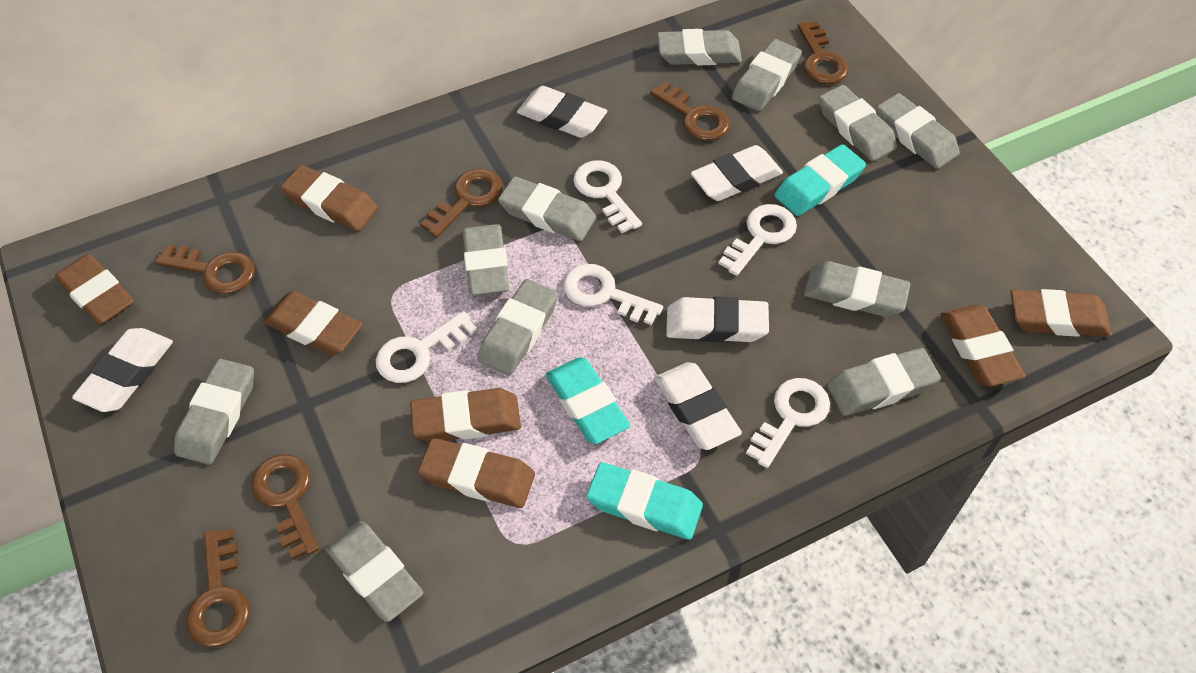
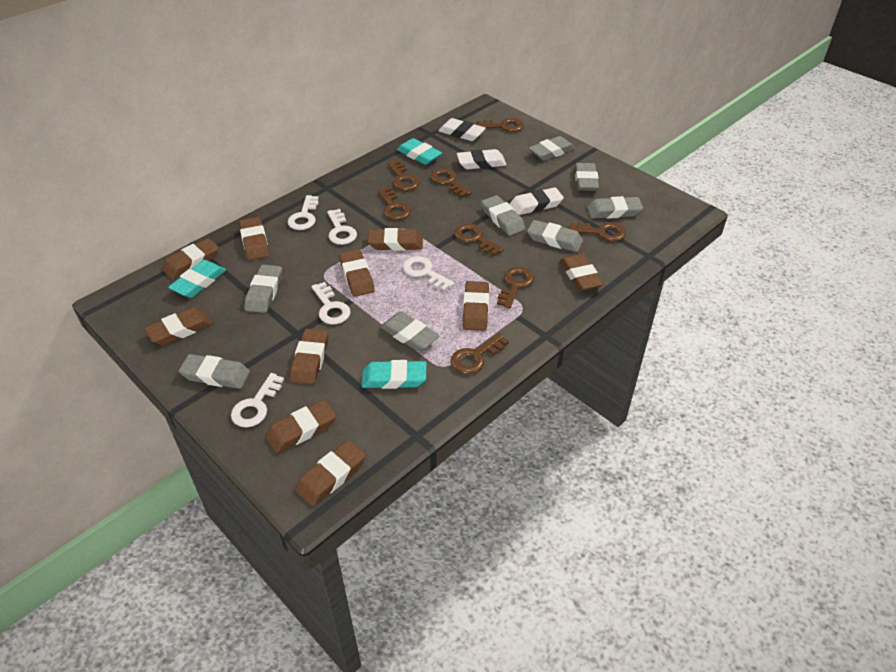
brown eraser: [55,254,134,325] [263,291,362,356] [280,165,378,231] [410,388,521,442] [418,438,535,508] [941,305,1025,386] [1010,289,1111,337] = 7 -> [144,307,213,345] [162,238,219,279] [239,217,269,260] [265,400,336,453] [290,329,328,385] [295,440,366,506] [339,249,375,297] [368,228,423,251] [463,281,489,331] [560,254,604,291] = 10
brown key: [155,245,255,294] [186,529,250,647] [251,455,319,560] [420,169,503,238] [650,82,730,141] [797,21,848,84] = 6 -> [378,187,411,220] [388,160,420,191] [430,168,472,197] [451,333,509,374] [454,224,504,256] [477,118,524,132] [497,267,534,308] [569,222,626,242] = 8
grey eraser: [174,359,254,465] [325,521,423,622] [462,224,509,296] [477,279,558,376] [498,177,596,241] [657,29,742,66] [732,39,802,111] [804,261,910,317] [819,85,897,161] [827,348,941,416] [876,93,960,169] = 11 -> [179,354,250,389] [245,265,282,313] [380,312,440,352] [481,195,525,236] [527,220,583,252] [529,136,575,161] [574,163,599,191] [587,196,643,219] = 8
white eraser: [72,328,173,412] [517,86,607,138] [655,362,742,450] [666,296,769,342] [691,145,783,201] = 5 -> [438,118,486,141] [457,149,507,169] [509,187,564,215] = 3

